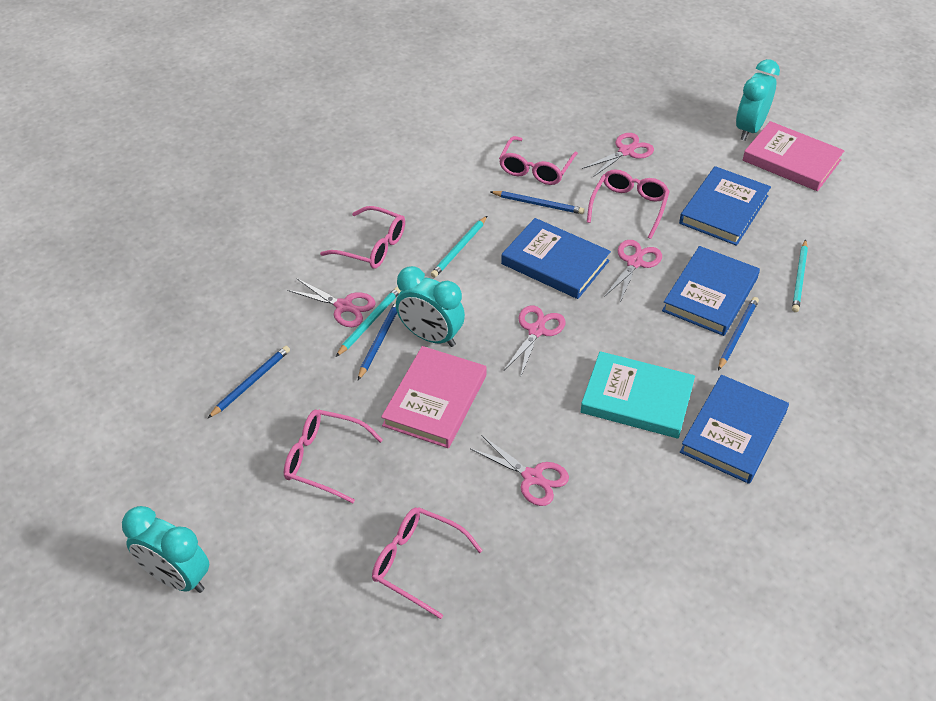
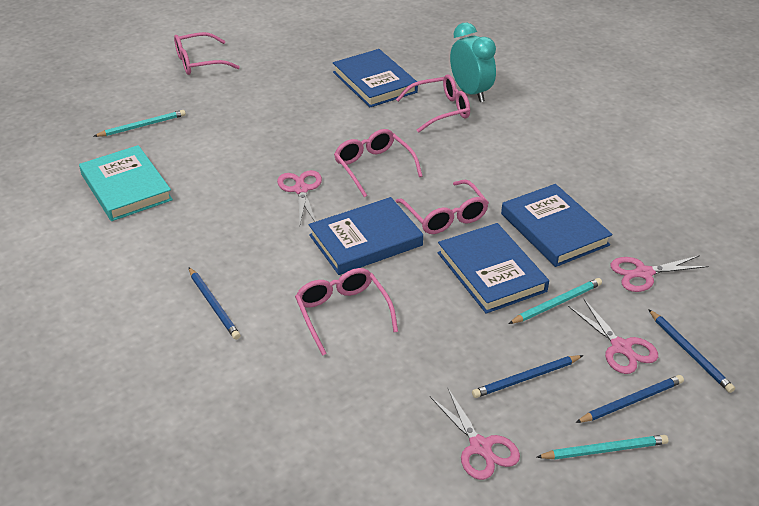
pink book: [381,346,487,448] [743,121,845,191] = 2 -> none = 0
pink scissors: [287,278,376,327] [470,435,569,506] [504,306,566,376] [582,133,654,177] [604,240,662,302] = 5 -> [277,170,322,224] [430,388,520,480] [568,298,658,374] [611,255,709,292] = 4
turquoise clock: [122,506,209,593] [396,266,465,347] [736,59,780,141] = 3 -> [450,23,496,102] = 1

